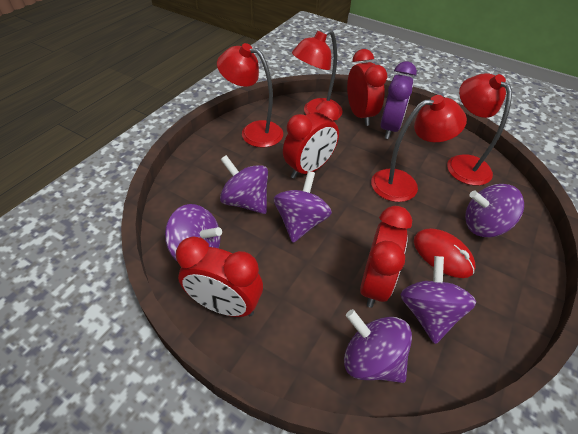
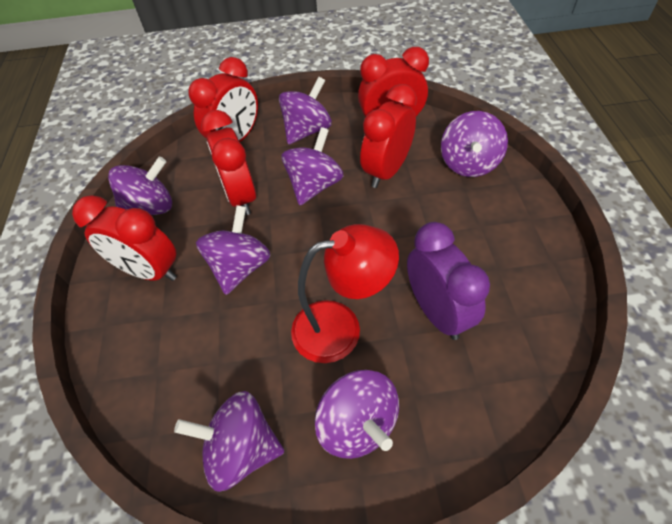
purple spinning top: [165,204,222,261] [220,155,268,214] [274,171,332,243] [344,309,412,383] [400,256,476,344] [465,184,524,237] = 6 -> [108,157,172,215] [174,391,284,492] [196,205,271,295] [279,77,332,145] [281,127,344,205] [315,370,399,459] [441,111,508,177] = 7
red clock: [176,236,263,317] [283,101,339,179] [347,49,387,126] [360,206,412,308] = 4 -> [72,195,177,281] [188,57,258,142] [201,110,256,215] [358,47,429,117] [360,84,417,188] = 5
red lamp: [217,43,283,147] [292,30,343,121] [371,95,467,202] [447,73,512,186] = 4 -> [291,224,399,363] = 1
red mouse: [414,228,476,278] = 1 -> none = 0

